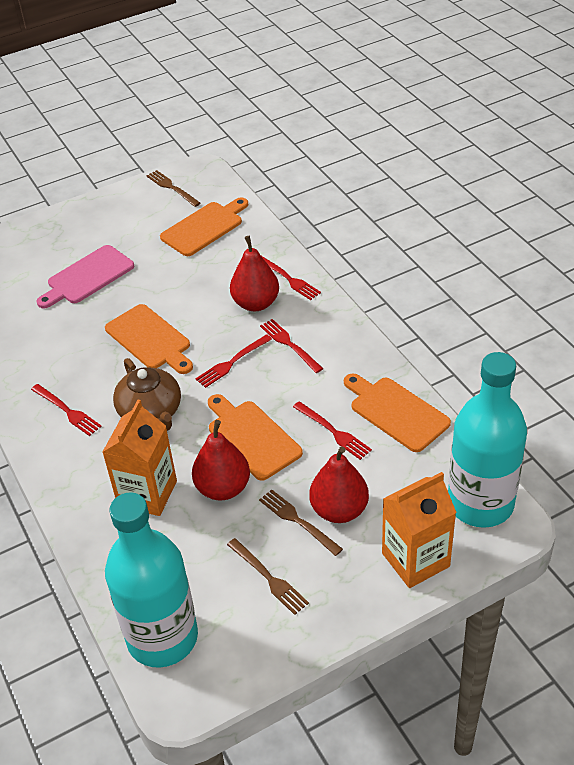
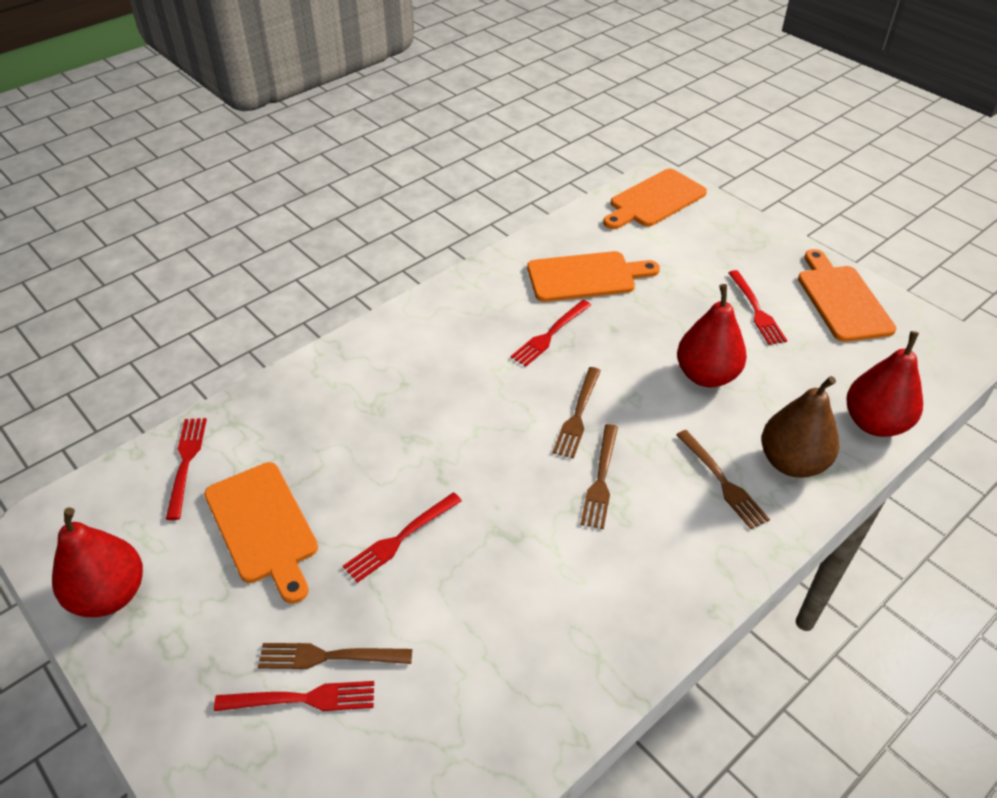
brown fork: [147,170,201,207] [227,538,309,615] [259,490,343,556] = 3 -> [258,643,412,669] [553,367,601,459] [580,424,618,529] [676,430,770,529] = 4
brown pear: none = 0 -> [761,376,839,478] = 1
brown teapot: [113,358,181,431] = 1 -> none = 0
orange carton: [102,400,177,516] [382,472,457,588] = 2 -> none = 0
pink cutting board: [37,245,134,308] = 1 -> none = 0
turquoise bottle: [105,492,198,668] [448,352,527,528] = 2 -> none = 0

